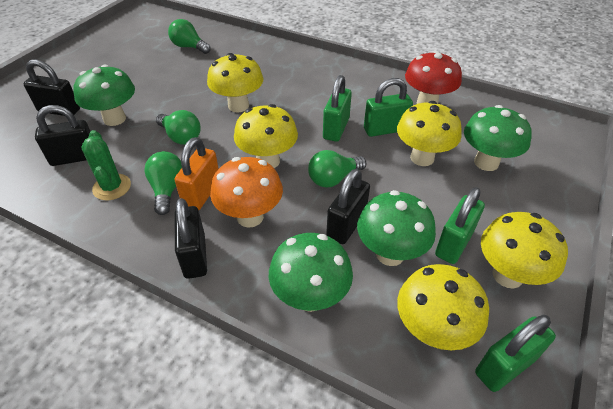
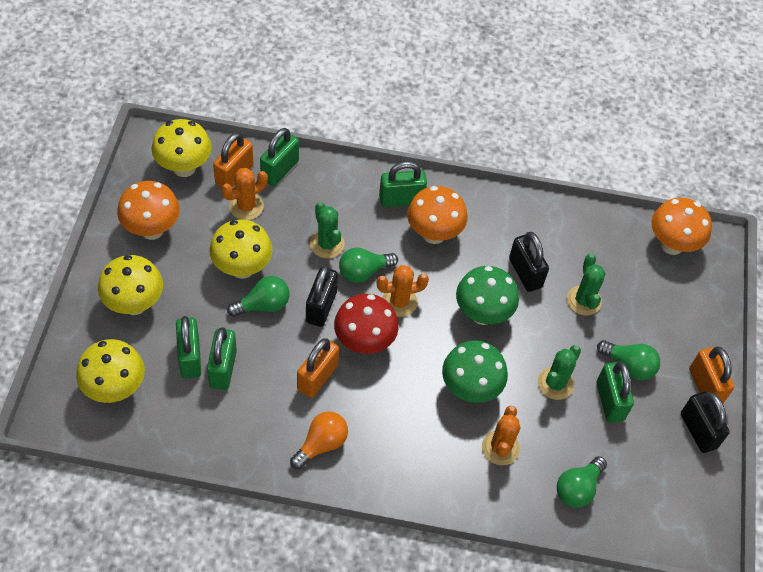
black padlock: [24,59,80,116] [35,105,90,166] [174,198,207,279] [326,169,370,244] = 4 -> [306,266,338,327] [509,232,549,292] [681,392,730,453] = 3
green cactus: [81,130,131,200] = 1 -> [310,202,345,258] [538,345,581,400] [567,254,606,316] = 3
green mushroom: [73,64,135,126] [269,233,353,312] [357,190,436,266] [464,105,532,171] = 4 -> [442,340,508,403] [456,266,519,325] = 2
green padlock: [323,75,352,142] [364,78,413,137] [435,187,485,264] [475,315,556,392] = 4 -> [176,316,201,379] [207,327,237,390] [260,128,299,186] [379,161,427,207] [597,361,634,423] = 5
orange cactus: none = 0 -> [221,168,268,220] [377,265,429,317] [482,406,520,465] = 3
orange light bulb: none = 0 -> [290,411,348,469] = 1
orange mushroom: [210,157,283,227] = 1 -> [117,181,180,240] [407,186,468,244] [651,198,712,255] = 3
orange padlock: [174,137,219,210] = 1 -> [213,132,254,188] [297,338,339,398] [689,347,735,403] = 3
yellow mushroom: [207,53,263,112] [234,104,298,168] [397,101,462,166] [397,264,489,350] [481,212,568,289] = 5 -> [76,339,145,403] [98,255,163,315] [151,119,212,177] [209,219,273,279] = 4

